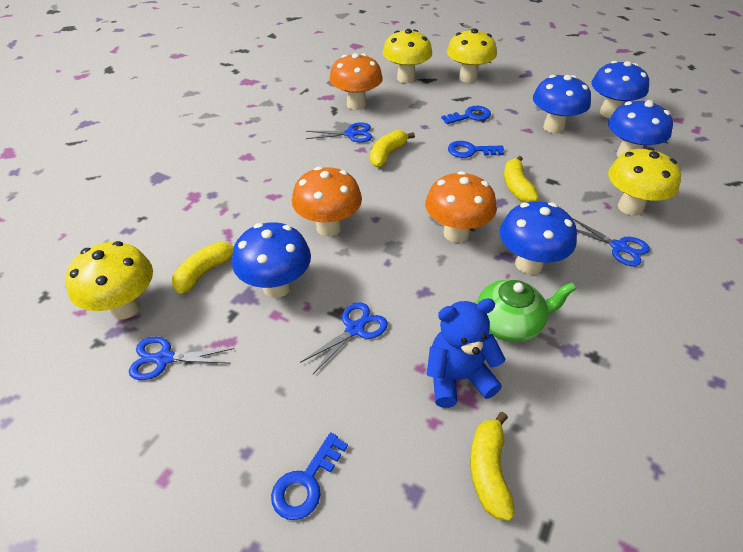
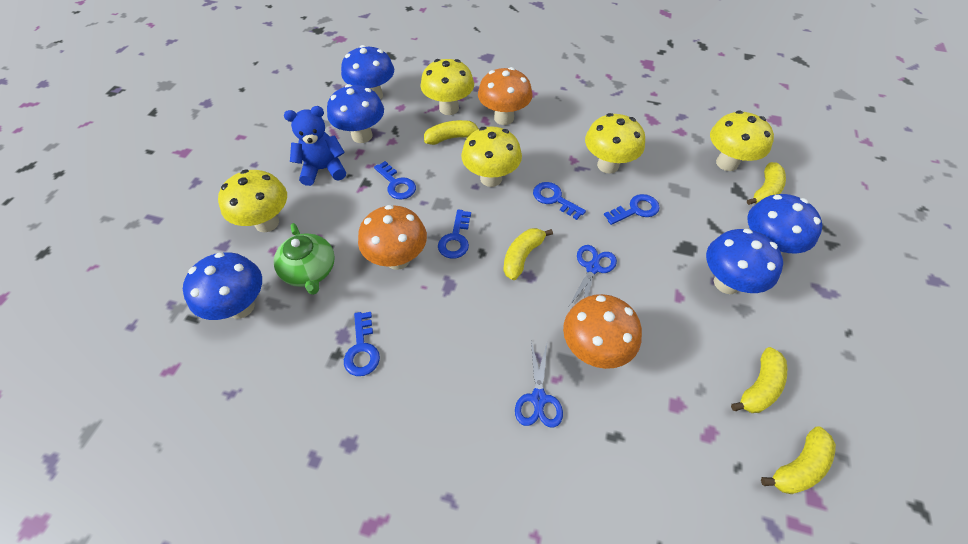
blue key: [271,432,348,520] [441,106,491,124] [448,141,504,158] = 3 -> [344,312,380,376] [374,161,416,200] [438,210,471,259] [533,182,586,220] [604,194,660,225] = 5
blue scissors: [129,337,234,380] [300,302,388,374] [306,122,372,143] [572,218,650,266] = 4 -> [515,341,563,428] [569,245,617,306] = 2
yellow banana: [172,242,234,294] [370,130,415,167] [470,412,514,521] [504,156,539,202] = 4 -> [424,120,478,145] [503,228,553,280] [731,347,787,413] [747,162,786,205] [761,427,836,494] = 5
yellow mushroom: [65,241,153,319] [383,29,432,83] [447,29,497,83] [608,147,681,216] = 4 -> [218,170,287,232] [420,59,474,115] [461,126,522,187] [585,113,645,173] [710,110,774,171] = 5

